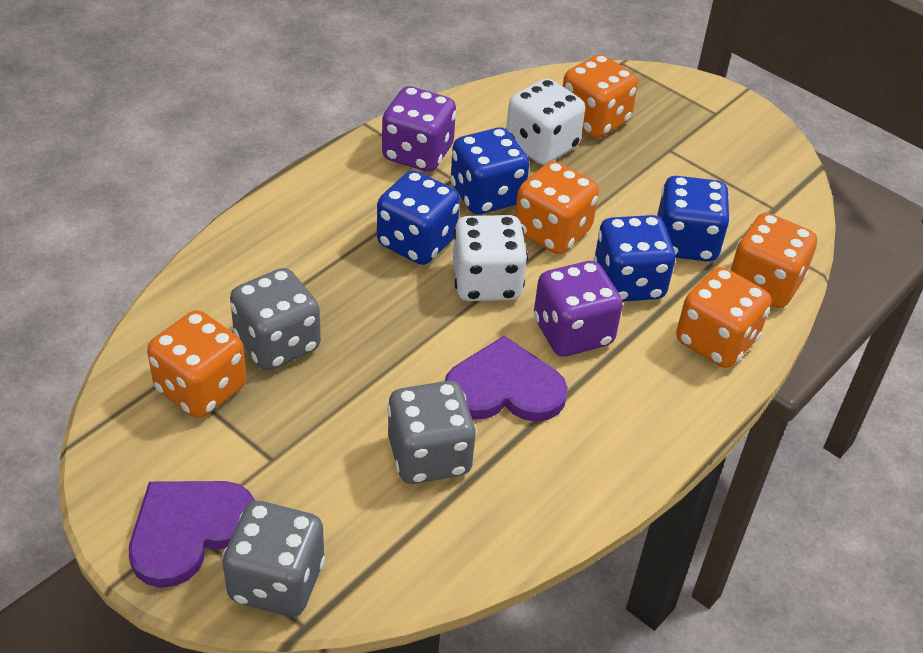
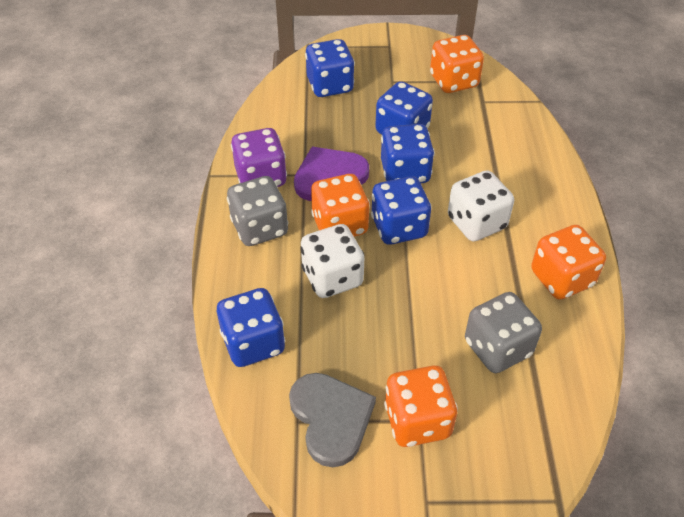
blue dice: [377,170,460,265] [451,128,529,215] [593,215,675,302] [657,176,730,262] = 4 -> [217,288,285,367] [305,39,355,97] [371,176,432,245] [375,81,433,134] [381,124,435,183] = 5
grey dice: [222,501,325,617] [230,268,321,370] [387,381,477,484] = 3 -> [227,176,288,246] [465,292,542,373] = 2
grey heart: none = 0 -> [289,373,376,467] = 1
orange dice: [147,310,247,418] [515,161,599,254] [563,54,638,138] [676,267,771,368] [730,213,817,308] = 5 -> [311,174,370,237] [384,366,458,447] [430,35,484,93] [531,225,606,300] = 4
purple dice: [382,86,456,172] [534,261,623,357] = 2 -> [231,128,287,187] = 1
purple heart: [129,481,255,588] [445,336,568,422] = 2 -> [294,147,369,201] = 1

